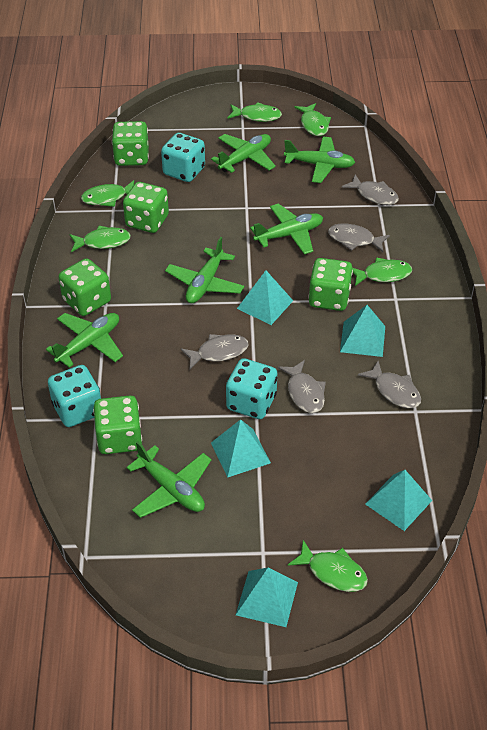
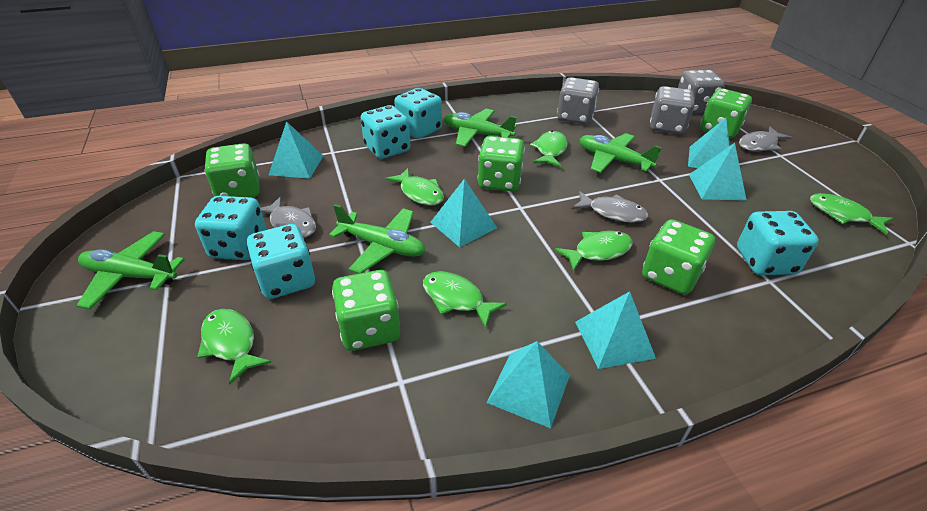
green plane: [46,313,123,368] [127,441,212,518] [165,237,244,303] [211,134,276,173] [250,203,323,254] [284,136,355,183] = 6 -> [76,231,185,309] [329,204,425,274] [443,109,517,147] [579,133,662,173] = 4
grey dice: none = 0 -> [557,77,599,124] [650,86,695,134] [678,70,725,113] = 3
grey fish: [181,334,249,369] [278,360,326,413] [328,223,390,252] [342,174,399,205] [358,361,421,409] = 5 -> [260,197,316,238] [572,191,648,223] [739,127,792,151] = 3
turquoise dice: [48,365,101,427] [161,133,205,182] [226,358,277,419] = 3 -> [195,196,267,260] [247,224,315,299] [361,105,411,159] [394,88,442,139] [737,211,819,275] = 5
turquoise pyramid: [211,419,271,478] [236,568,298,627] [237,271,293,325] [340,305,385,357] [365,470,432,531] = 5 -> [269,121,323,179] [430,179,497,247] [487,341,570,428] [575,291,656,369] [688,118,730,168] [689,143,747,201] = 6

